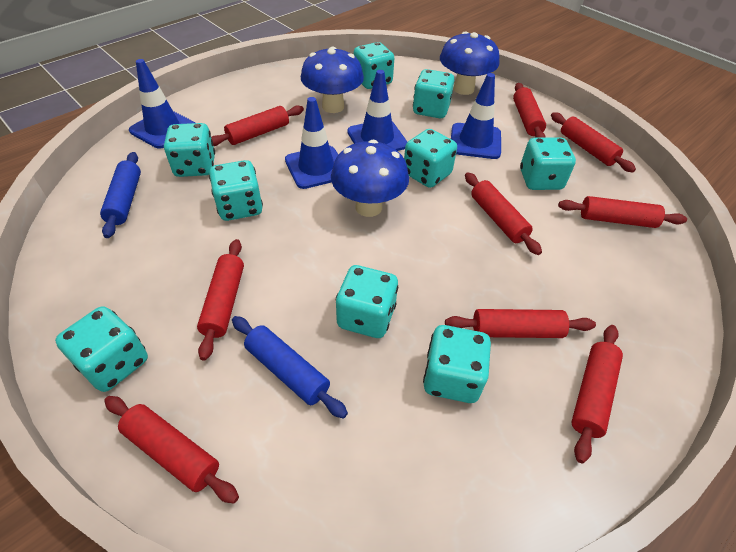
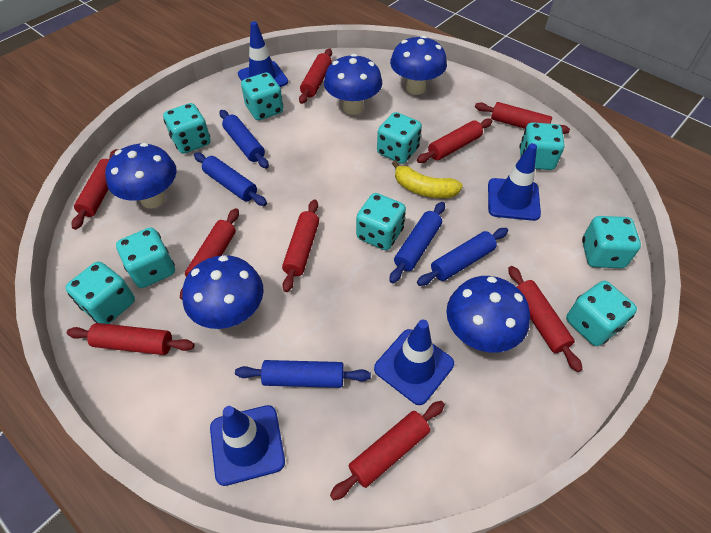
blue mushroom: [301,47,364,113] [331,140,409,217] [440,31,499,95] = 3 -> [105,143,177,208] [182,255,264,329] [324,54,382,115] [390,36,447,95] [446,276,530,353] = 5
blue rolling pin: [100,152,141,238] [232,316,348,419] = 2 -> [194,152,267,206] [219,110,269,169] [235,360,371,388] [389,202,445,283] [417,228,508,286] = 5
yellow banana: none = 0 -> [392,160,463,198] = 1

